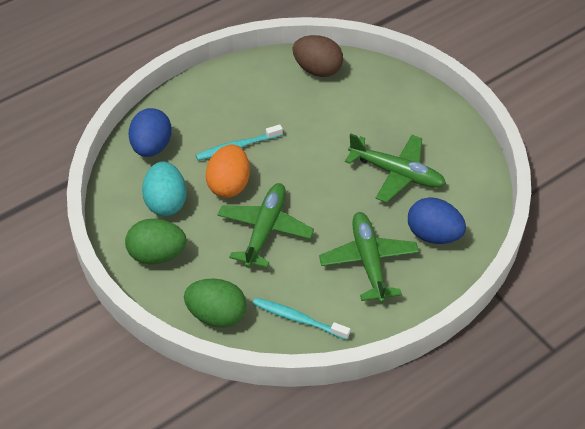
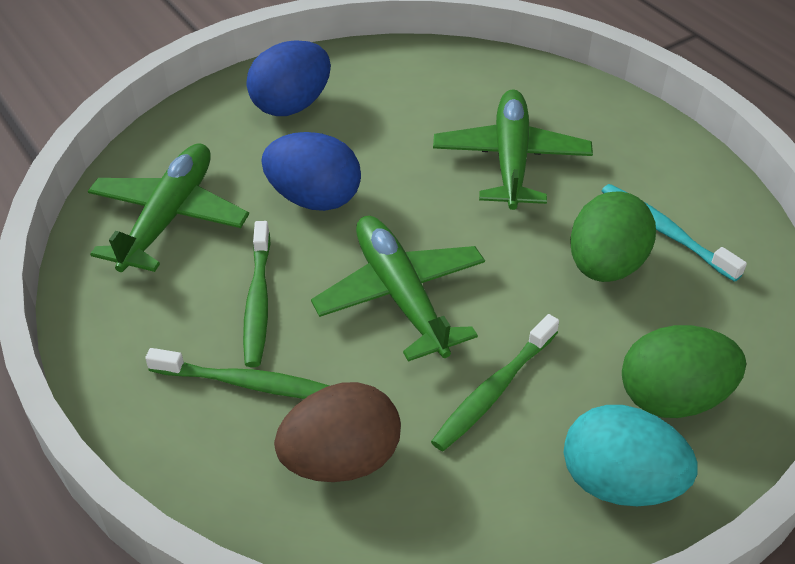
green toothbrush: none = 0 -> [145,348,329,399] [243,221,271,367] [431,314,559,451] = 3
orange egg: [206,144,250,198] = 1 -> none = 0
turquoise toothbrush: [196,124,283,161] [253,298,350,340] = 2 -> [602,184,747,282] = 1

